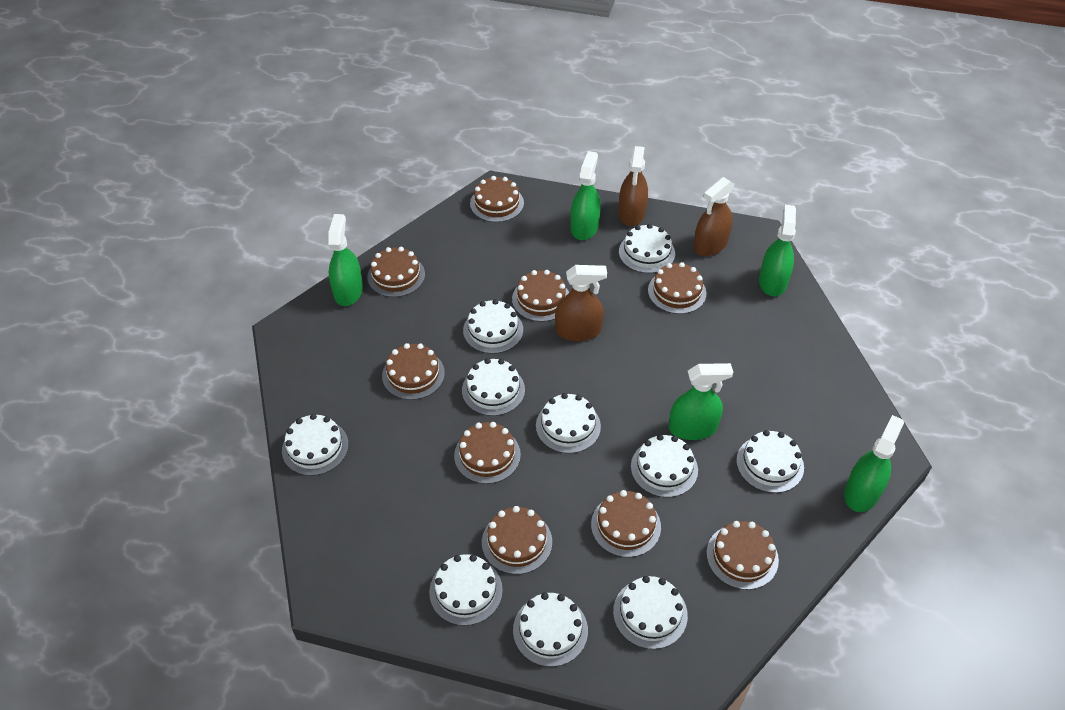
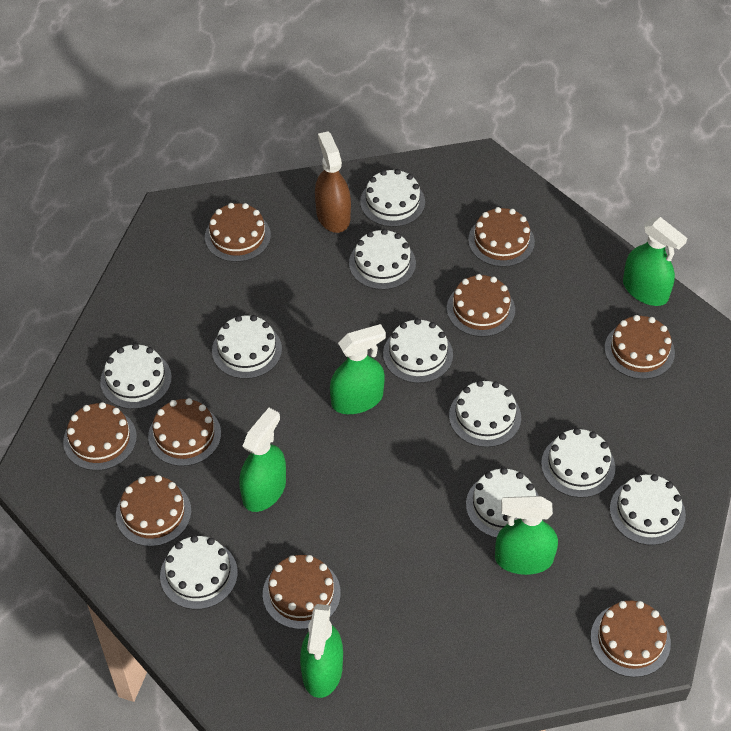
brown spray bottle: [555,265,607,341] [618,146,648,226] [693,177,735,256] = 3 -> [315,131,351,233] = 1

